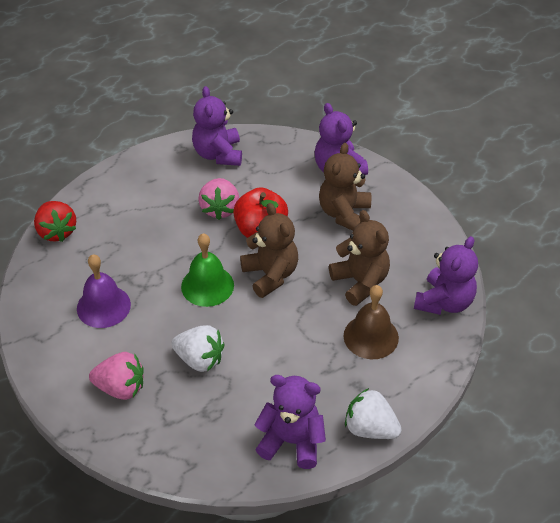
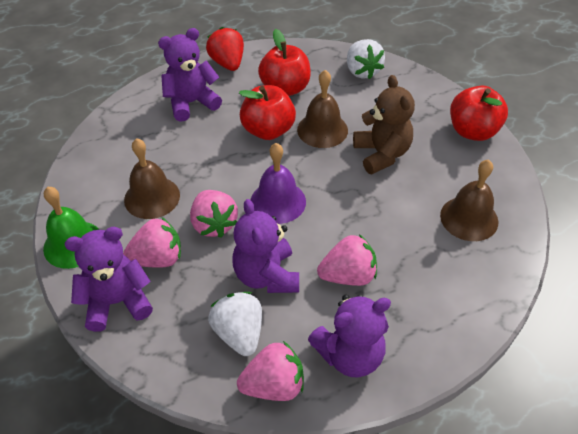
brown bell: [344,285,399,359] = 1 -> [124,138,180,219] [297,70,348,148] [440,159,499,241] = 3
brown teddy bear: [240,203,298,298] [319,143,371,231] [329,210,390,306] = 3 -> [353,75,415,174] = 1
pink strawberry: [89,352,144,400] [198,178,239,220] = 2 -> [123,218,181,268] [190,190,238,238] [237,341,304,401] [317,234,377,286] = 4
red apple: [233,187,288,238] = 1 -> [239,85,296,140] [258,29,311,96] [450,86,508,141] = 3

